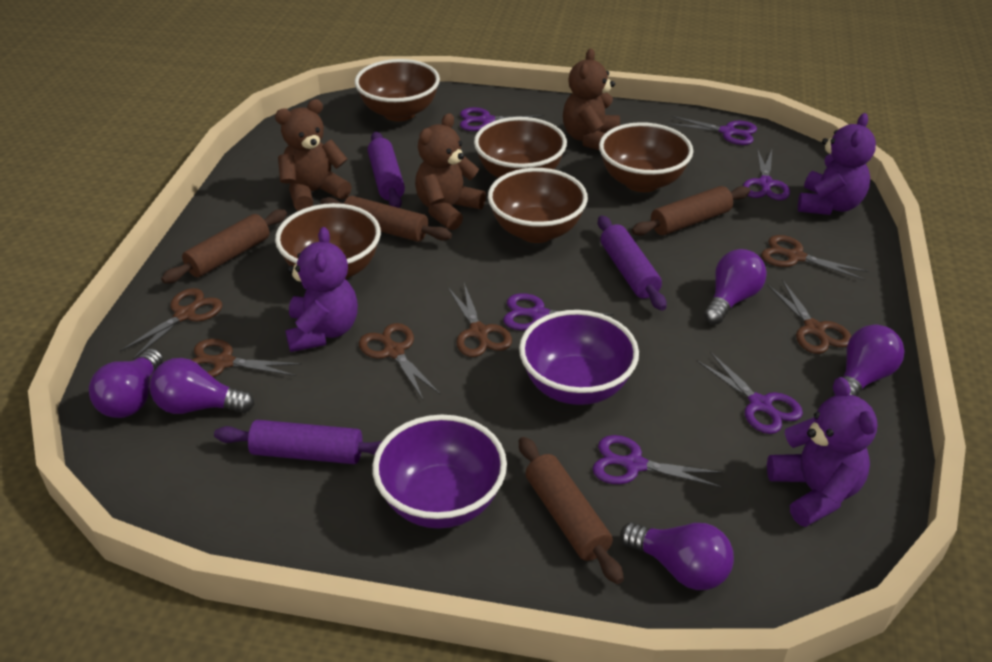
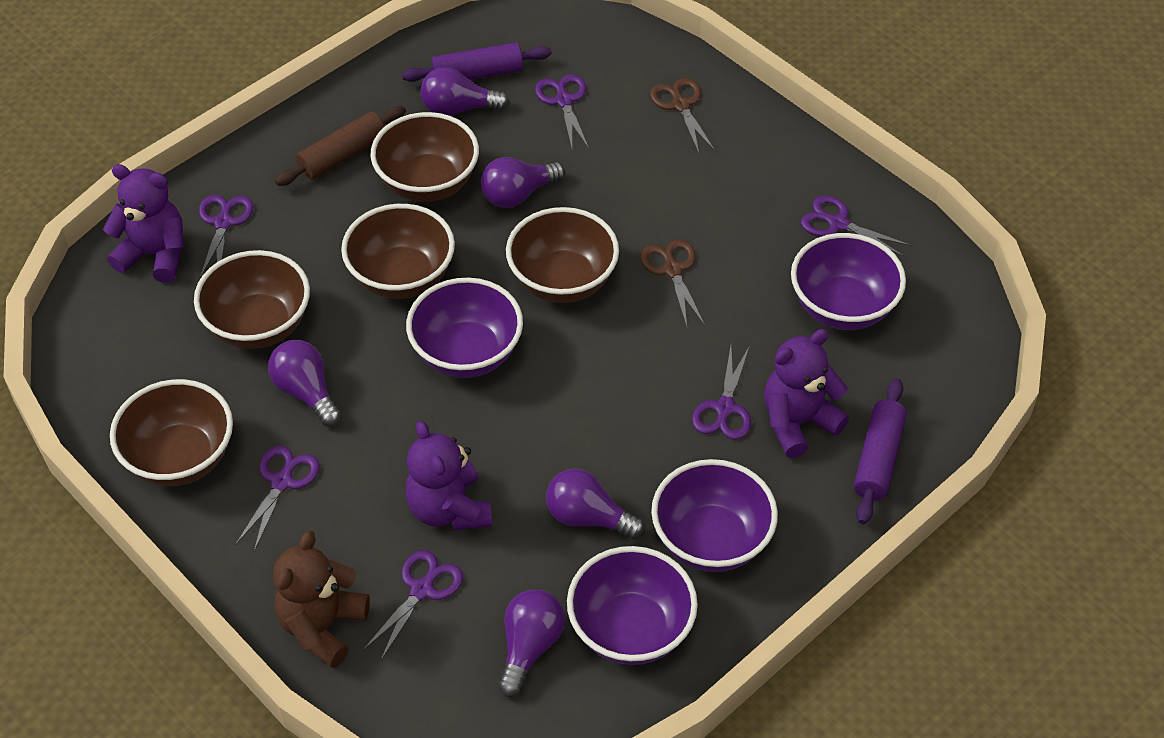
brown rolling pin: [161,209,287,284] [320,196,452,242] [519,437,624,584] [631,186,750,236] = 4 -> [275,106,406,186] = 1
brown scissors: [120,288,222,360] [191,339,302,377] [359,323,440,401] [448,283,512,357] [761,235,869,280] [767,280,851,354] = 6 -> [640,239,705,327] [650,78,715,153] = 2
brown teddy bear: [275,99,352,211] [415,113,486,230] [563,48,620,151] = 3 -> [273,531,370,668] = 1
purple bowl: [372,415,507,529] [519,310,639,405] = 2 -> [406,278,523,378] [567,546,698,665] [651,459,778,572] [791,233,906,330] = 4
purple rolling pin: [214,420,382,464] [367,132,405,208] [598,216,667,311] = 3 -> [402,42,552,82] [854,378,907,524] = 2

